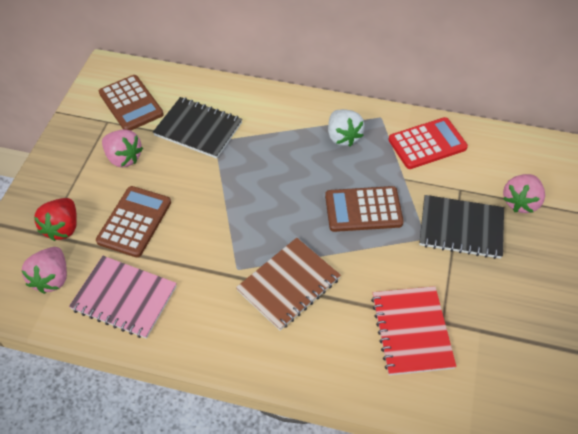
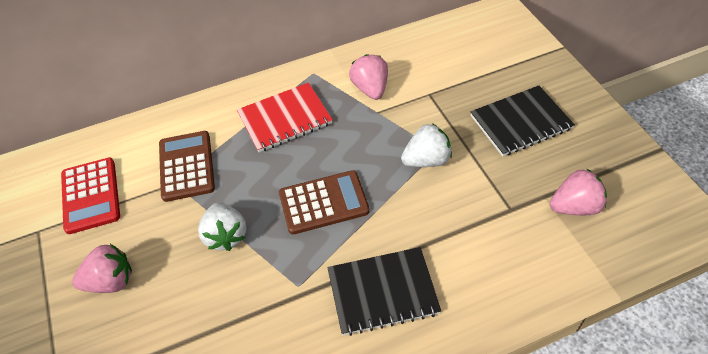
brown calculator: [96,186,171,257] [99,75,164,130] [325,186,404,232] = 3 -> [159,131,215,202] [279,170,370,235] = 2
brown notebook: [236,238,341,331] = 1 -> none = 0
pink notebook: [69,256,177,339] = 1 -> none = 0
red strawberry: [34,198,77,241] = 1 -> none = 0
white strawberry: [328,109,365,147] = 1 -> [198,202,247,251] [401,123,452,167] = 2

